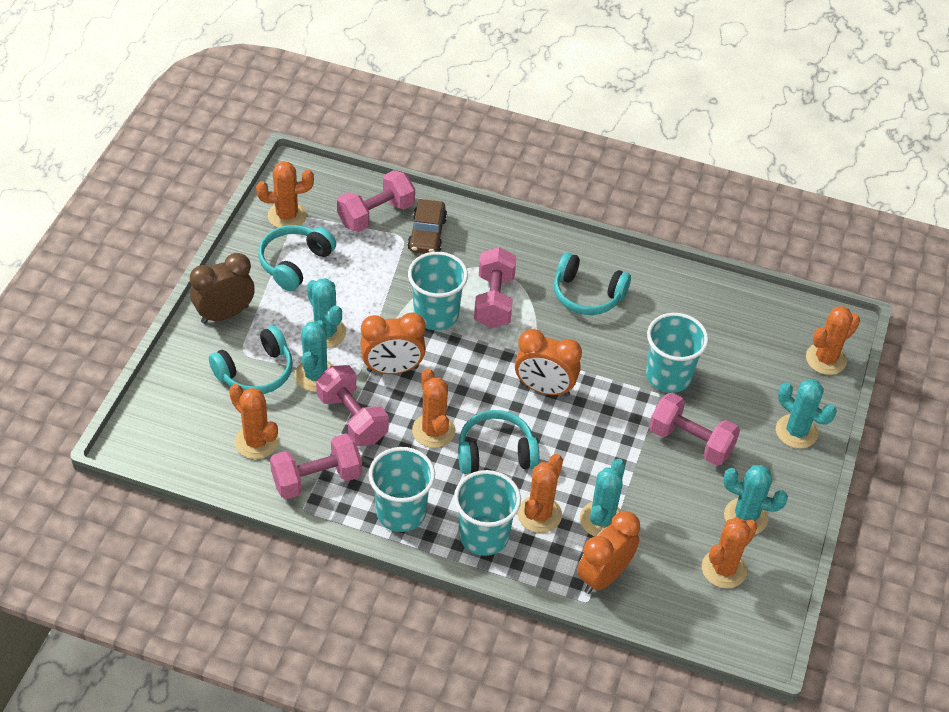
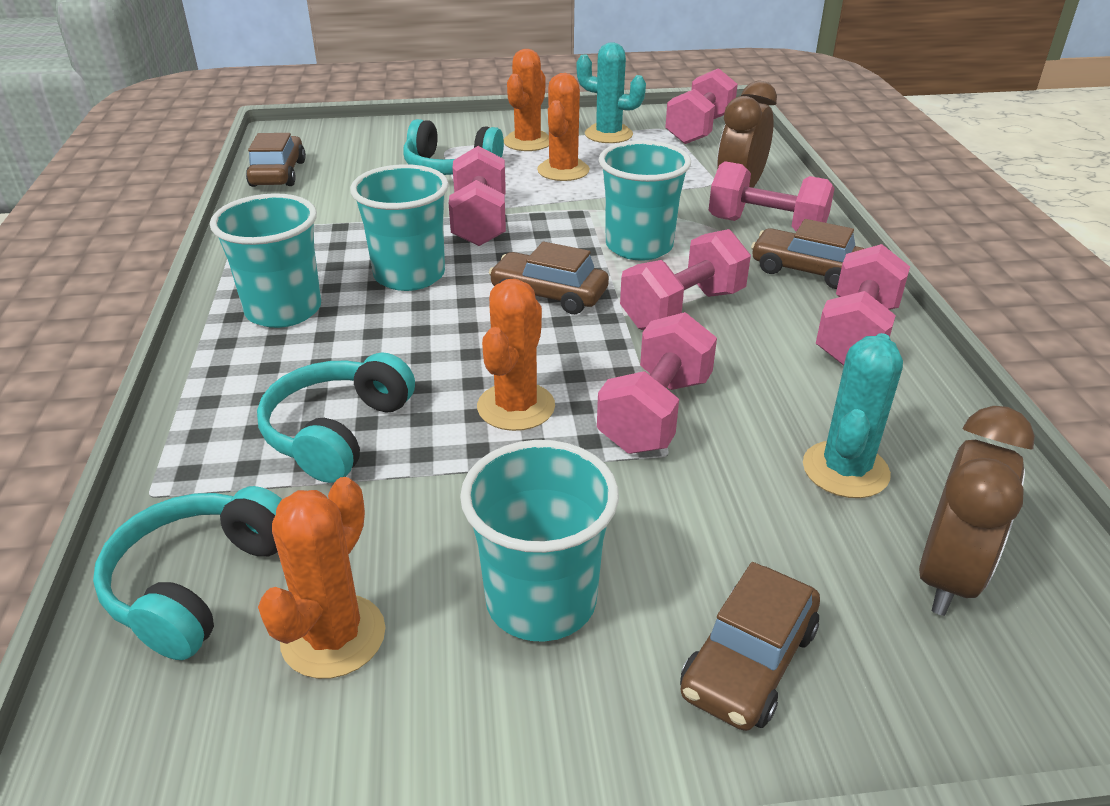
brown car: [407,199,447,254] = 1 -> [246,133,306,187] [489,242,609,314] [680,562,820,731] [751,219,865,289] = 4
brown clock: [190,253,255,324] = 1 -> [717,81,777,188] [919,406,1035,616] = 2
orange cactus: [229,384,279,459] [256,161,314,228] [412,369,455,448] [517,454,563,533] [702,517,757,588] [806,306,860,375] = 6 -> [258,477,385,679] [477,279,555,431] [504,49,549,151] [537,73,590,181] = 4
orange clock: [360,313,426,374] [515,329,582,396] [577,511,640,594] = 3 -> none = 0
pink dumbbell: [270,433,362,499] [316,365,389,446] [337,170,415,232] [474,247,517,328] [649,393,740,465] = 5 -> [449,146,506,246] [597,312,717,454] [620,229,751,330] [665,68,738,144] [709,161,835,232] [816,244,910,366] = 6
turquoise cactus: [295,320,334,392] [307,278,346,348] [580,459,625,536] [723,465,788,534] [776,379,836,449] = 5 -> [577,42,646,143] [803,333,903,498] = 2
turquoise headphones: [209,326,293,394] [258,225,336,291] [458,410,539,474] [554,252,631,315] = 4 -> [93,486,282,660] [257,353,415,483] [403,119,504,175] = 3

